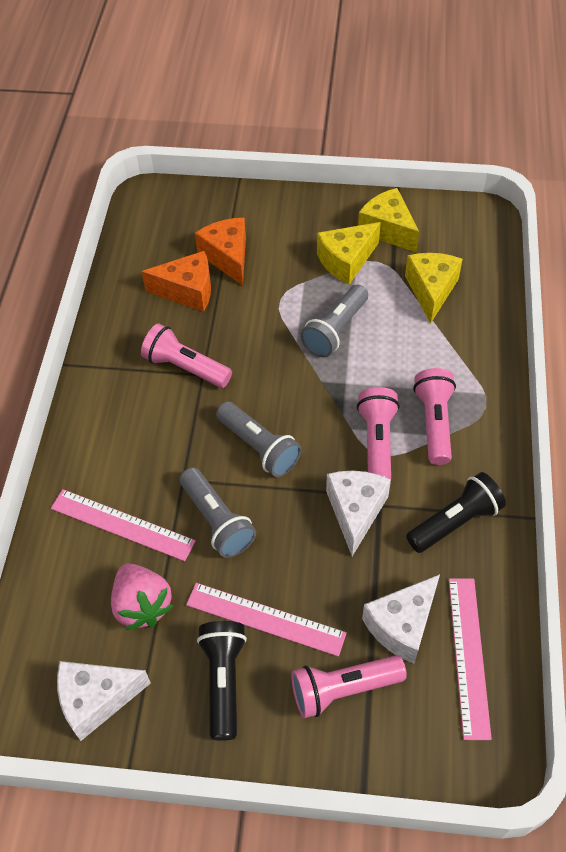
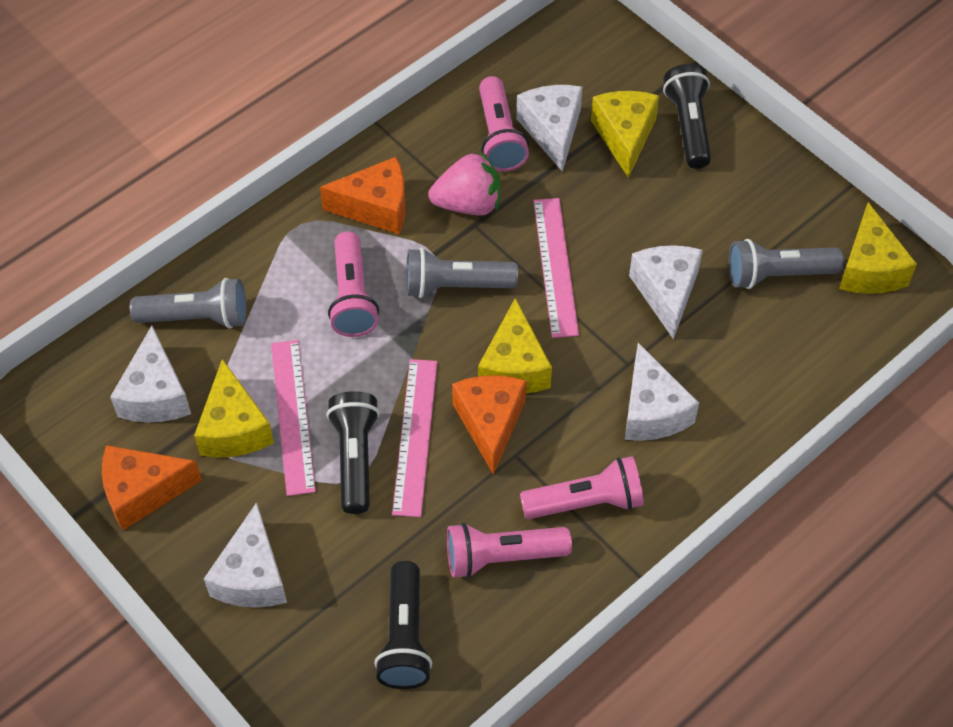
black flashlight: [197,621,247,741] [406,472,506,553] = 2 -> [326,391,380,514] [374,561,432,689] [663,64,711,169] = 3
orange cheese: [142,251,211,312] [195,218,246,286] = 2 -> [102,445,202,530] [320,157,406,234] [452,375,527,475] = 3
white cheese: [57,661,151,741] [326,471,391,556] [362,574,440,664] = 3 -> [110,326,191,423] [204,502,287,608] [516,85,582,172] [625,343,699,441] [629,245,703,339] = 5
yellow cheese: [317,222,381,285] [358,188,419,252] [405,253,463,324] = 3 -> [194,359,274,457] [478,298,552,393] [591,91,659,178] [839,202,917,294] = 4

